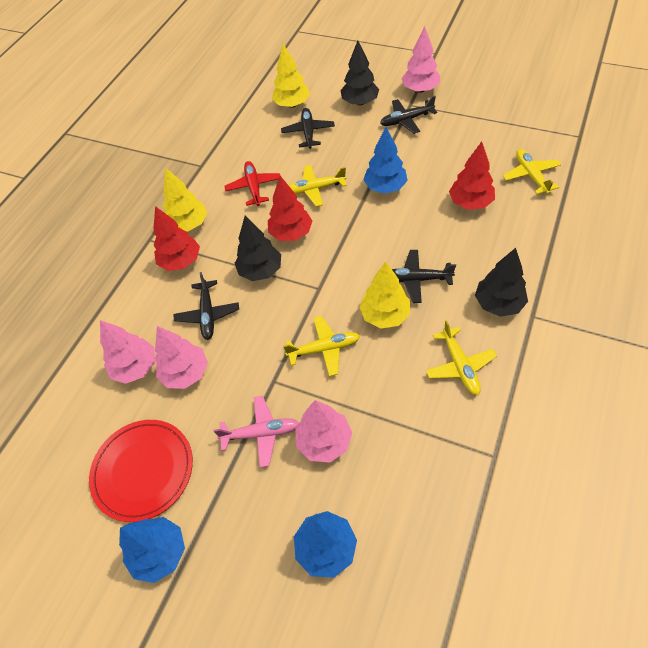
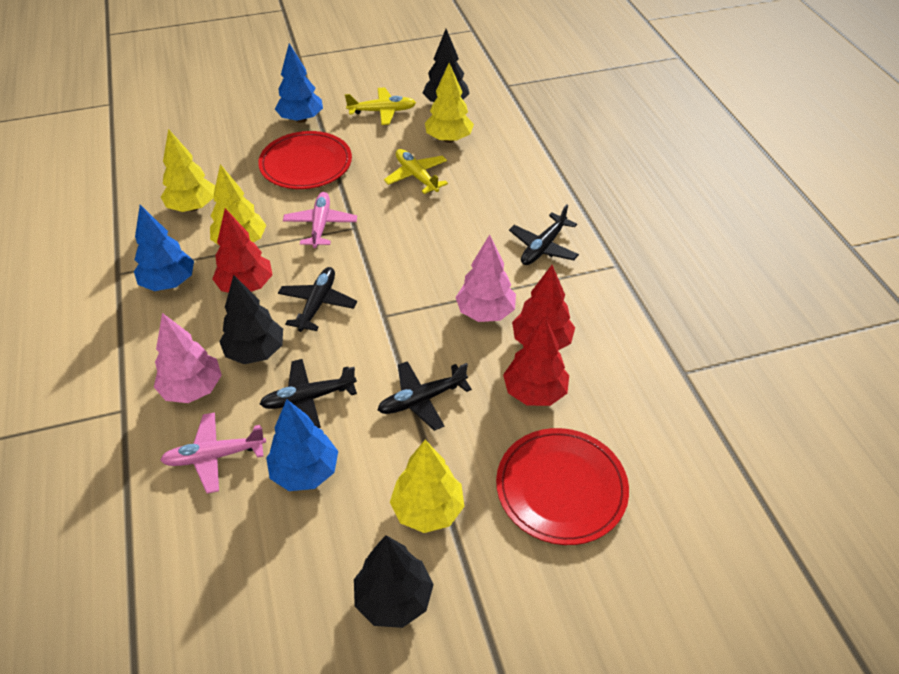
pink plane: [214,396,299,468] = 1 -> [160,412,266,494] [283,192,357,248] = 2
pink tree: [100,320,155,384] [155,326,208,389] [295,400,352,463] [401,26,440,93] = 4 -> [154,313,222,403] [455,234,516,322] = 2
red plane: [224,161,280,206] = 1 -> none = 0
red plate: [89,420,193,522] = 1 -> [258,131,352,189] [496,428,629,545] = 2
yellow plane: [283,316,360,377] [289,165,347,207] [426,320,497,395] [503,149,561,194] = 4 -> [345,87,416,125] [384,149,448,194] = 2
yellow tree: [163,167,207,231] [272,44,310,108] [359,262,410,328] = 3 -> [161,129,215,212] [210,164,266,245] [390,440,464,533] [425,63,474,143] = 4

